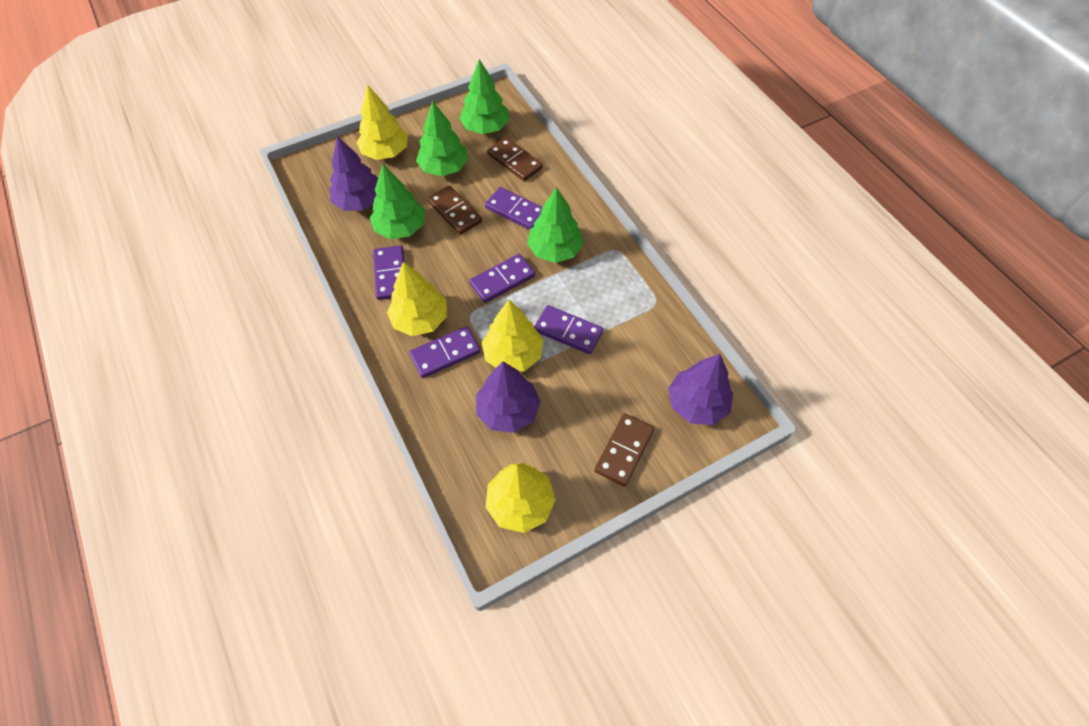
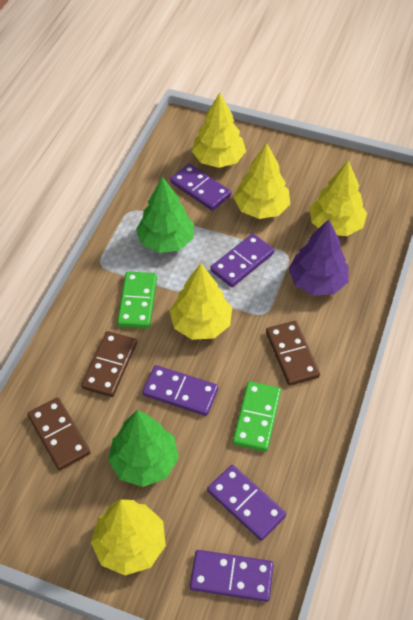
green domino: none = 0 -> [117,271,157,329] [233,381,281,452] = 2
green tree: [370,164,425,239] [416,100,468,176] [459,59,509,134] [527,187,584,263] = 4 -> [108,410,179,487] [136,177,194,253] = 2
purple tree: [329,136,378,211] [476,361,541,433] [668,354,733,425] = 3 -> [289,219,349,295] = 1
yellow tree: [356,84,408,160] [387,262,447,336] [481,300,543,372] [485,463,556,533] = 4 -> [91,499,166,575] [170,263,232,340] [192,93,246,168] [234,143,290,219] [309,160,367,236] = 5

